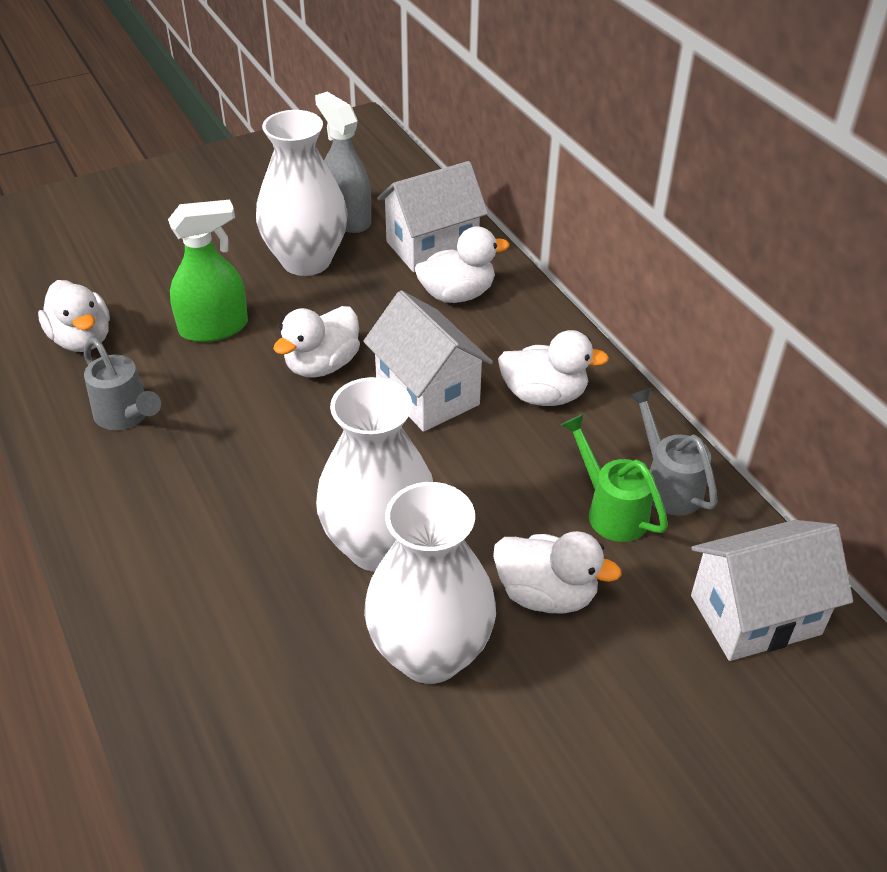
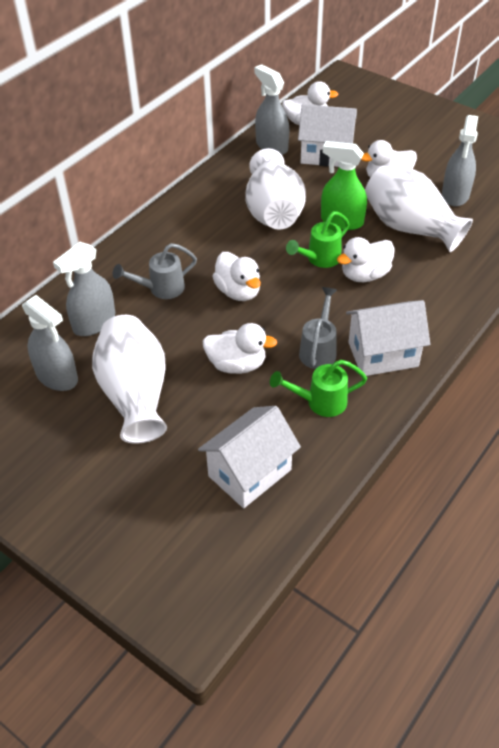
green watering can: [561,414,668,542] = 1 -> [270,360,367,417] [286,211,349,268] = 2
grey spray bottle: [315,92,371,233] = 1 -> [22,295,78,391] [53,242,115,336] [254,64,289,155] [442,115,478,207] = 4

